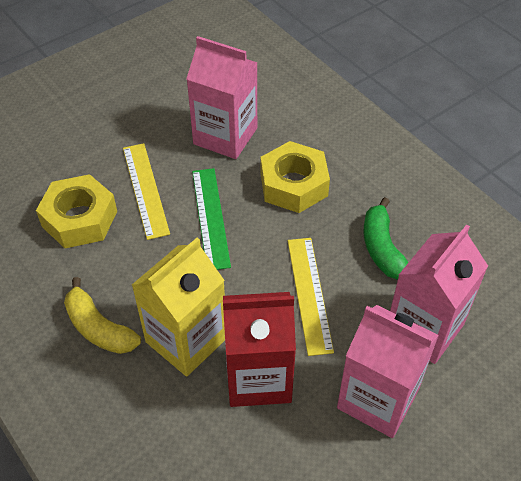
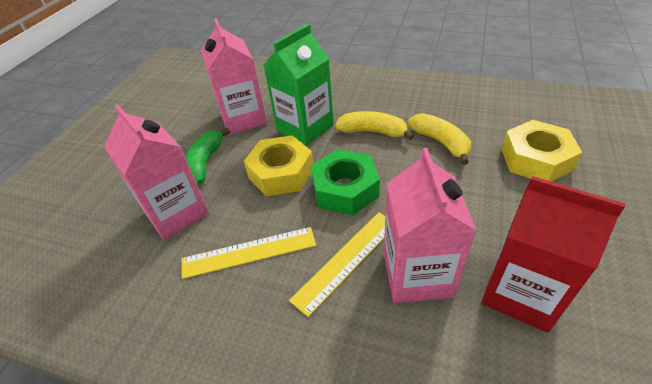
green carton: none = 0 -> [264,24,334,146] = 1
green nut: none = 0 -> [311,149,380,216] = 1
green ruler: [192,168,231,270] = 1 -> none = 0
yellow banana: [64,277,141,354] = 1 -> [335,111,414,140] [408,113,471,164] = 2
yellow carton: [132,238,225,377] = 1 -> none = 0

